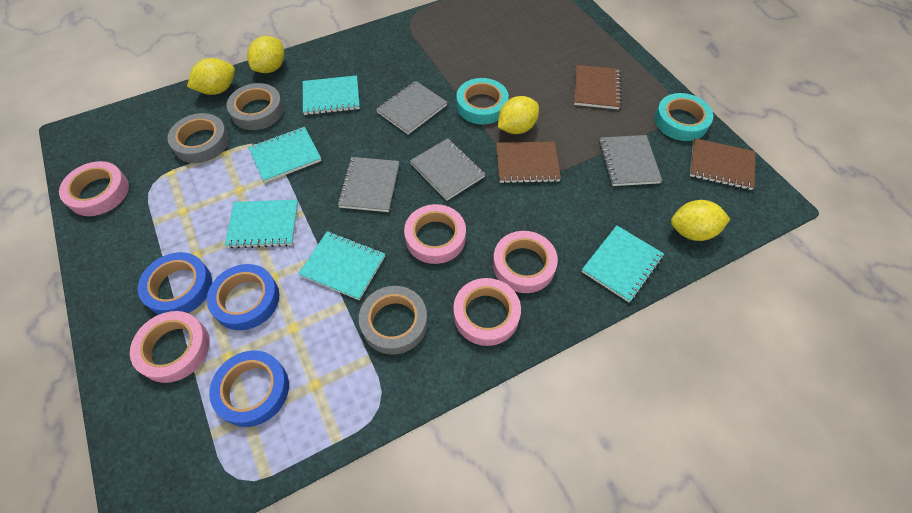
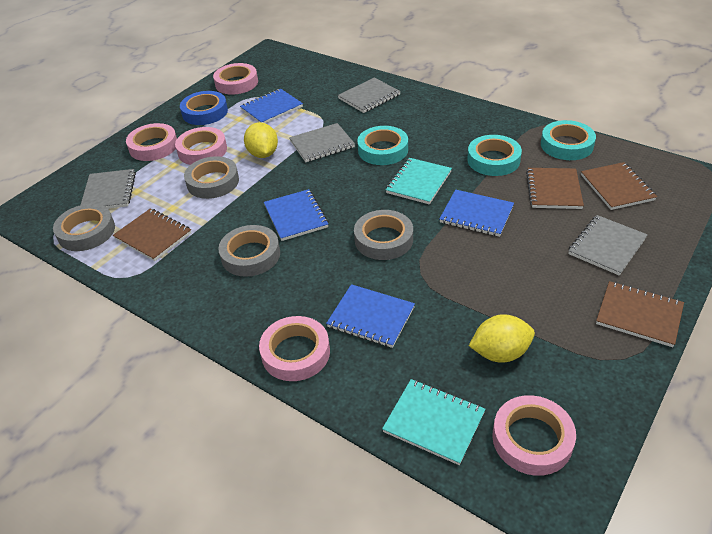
blue notebook: none = 0 -> [240,89,303,123] [264,189,329,241] [326,284,415,348] [439,190,514,237] = 4
blue tape: [138,252,212,315] [207,264,279,330] [209,350,289,427] = 3 -> [180,91,228,125] = 1
brown notebook: [496,141,561,184] [574,65,622,110] [690,138,755,190] = 3 -> [113,208,191,261] [526,168,584,209] [581,162,657,210] [596,281,684,347] = 4
grey tape: [168,113,229,163] [226,83,284,130] [359,286,428,355] = 3 -> [53,204,115,251] [184,156,239,199] [218,225,280,277] [354,210,413,260] = 4
turquoise notebook: [225,200,298,249] [248,127,322,183] [298,231,385,300] [303,75,360,115] [582,225,664,302] = 5 -> [382,379,486,465] [386,158,452,204] = 2
turquoise tape: [456,78,509,124] [654,93,713,141] = 2 -> [357,126,408,165] [467,135,522,176] [541,120,596,160] = 3
yellow lemon: [187,58,235,95] [247,36,284,73] [498,96,539,134] [671,200,730,241] = 4 -> [244,122,278,158] [469,314,535,363] = 2

